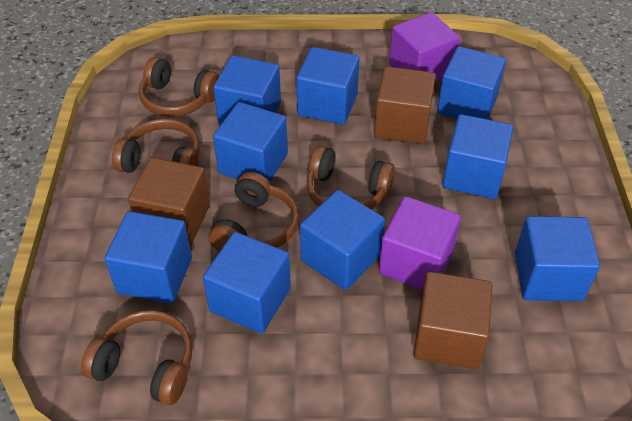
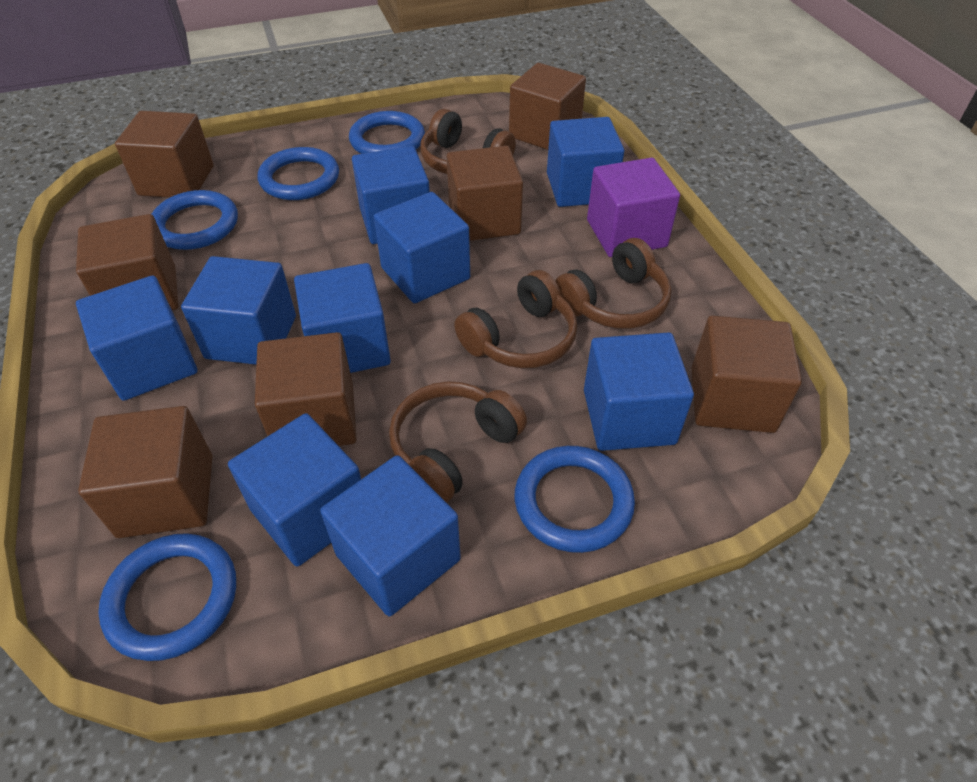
blue ring: none = 0 -> [98,533,236,661] [152,190,238,250] [258,147,339,200] [349,111,425,154] [515,446,635,553] = 5
brown cube: [128,157,210,246] [374,66,436,144] [414,272,492,369] = 3 -> [76,214,178,310] [78,406,212,538] [115,111,214,198] [255,332,356,446] [447,146,523,241] [509,63,586,150] [691,316,802,433] = 7
brown headphones: [81,310,192,405] [112,118,200,173] [139,57,219,117] [208,172,299,252] [307,146,395,210] = 5 -> [389,381,527,503] [420,109,516,174] [454,270,577,368] [555,238,672,329] = 4
purple cube: [379,196,461,290] [389,12,460,82] = 2 -> [587,158,680,257] = 1

